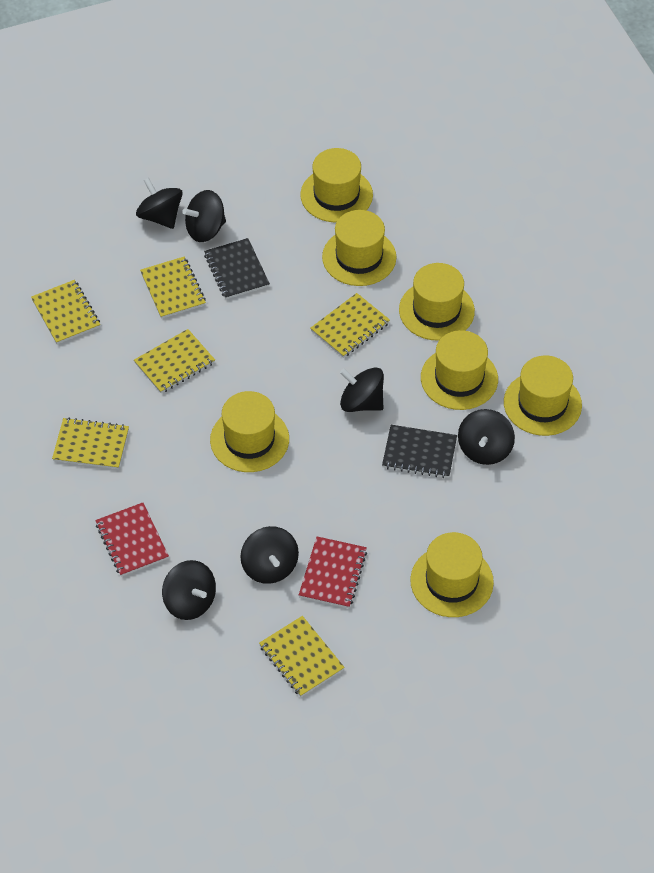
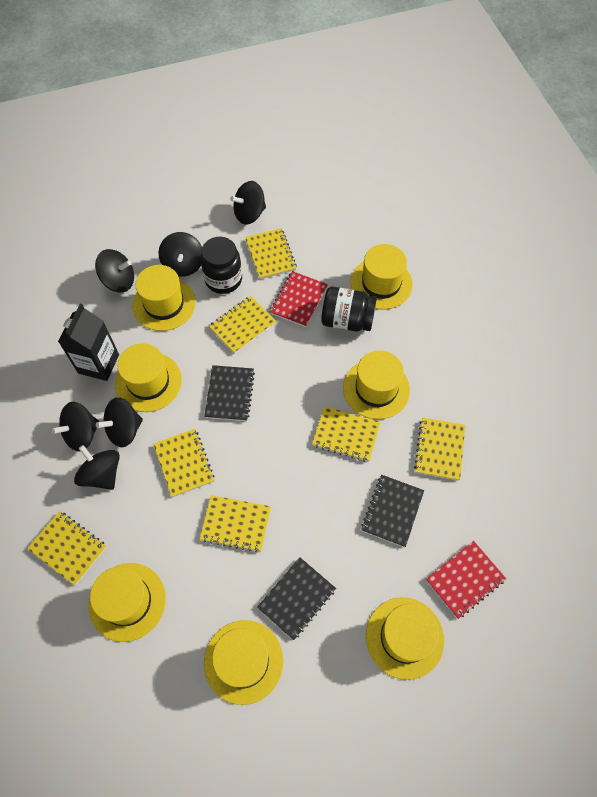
black carton: none = 0 -> [58,304,119,381] = 1
black jar: none = 0 -> [200,237,242,294] [321,286,377,331] = 2
black notebook: [204,238,270,299] [382,425,457,478] = 2 -> [204,365,255,421] [257,557,336,640] [361,475,424,547] = 3
yellow notebook: [31,280,100,344] [52,417,129,469] [134,329,215,394] [140,257,206,319] [259,616,345,697] [311,293,390,358] = 6 -> [27,511,107,585] [154,429,214,497] [200,495,271,552] [209,296,276,354] [245,228,297,279] [312,406,381,462] [414,417,465,481] = 7

